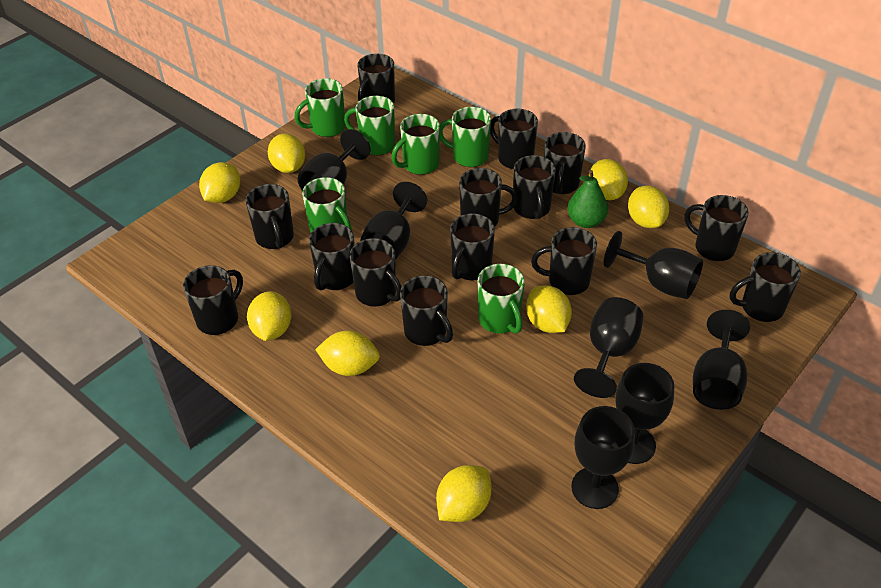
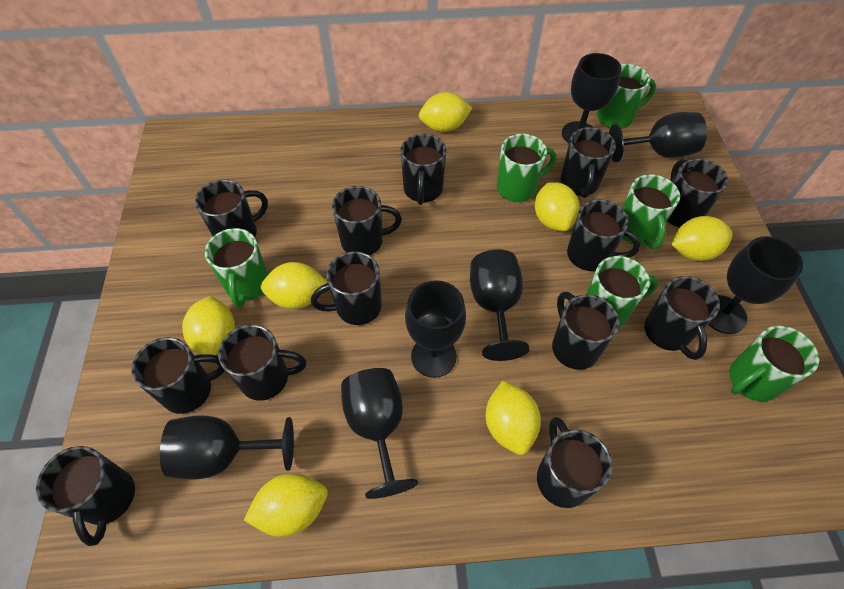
black mug: [183,265,243,335] [245,184,294,249] [309,223,355,290] [349,238,402,307] [357,54,395,103] [400,275,453,346] [450,213,495,281] [459,168,518,227] [490,109,538,169] [513,155,556,219] [531,227,597,295] [544,132,586,194] [684,195,749,261] [730,252,801,322] = 14 -> [36,446,135,546] [131,337,224,414] [195,180,268,237] [218,324,306,401] [311,252,382,325] [332,186,402,255] [401,134,446,205] [537,417,612,508] [552,292,619,370] [560,127,616,198] [567,199,640,271] [644,276,720,360] [667,159,728,228] = 13
green pear: [567,170,608,228] = 1 -> none = 0
yellow lemon: [199,162,240,203] [247,291,292,341] [268,133,305,173] [315,330,380,376] [436,465,492,522] [526,285,572,333] [589,159,628,200] [628,185,669,228] = 8 -> [182,296,235,355] [244,474,328,537] [261,262,328,309] [419,92,472,132] [486,381,541,455] [535,182,579,231] [672,216,732,261] = 7

